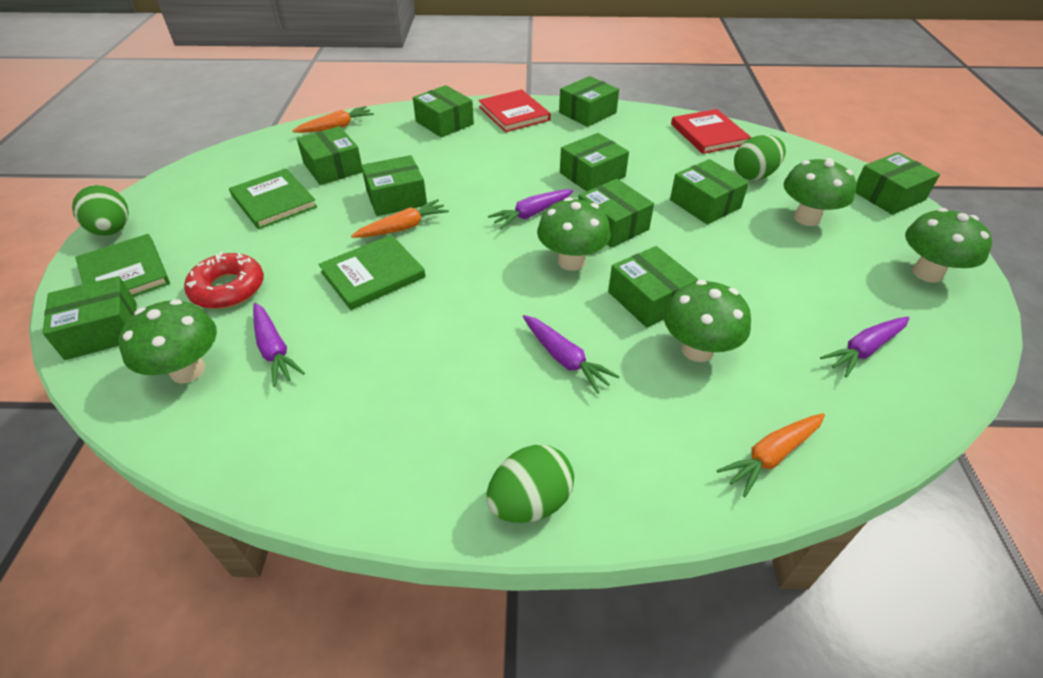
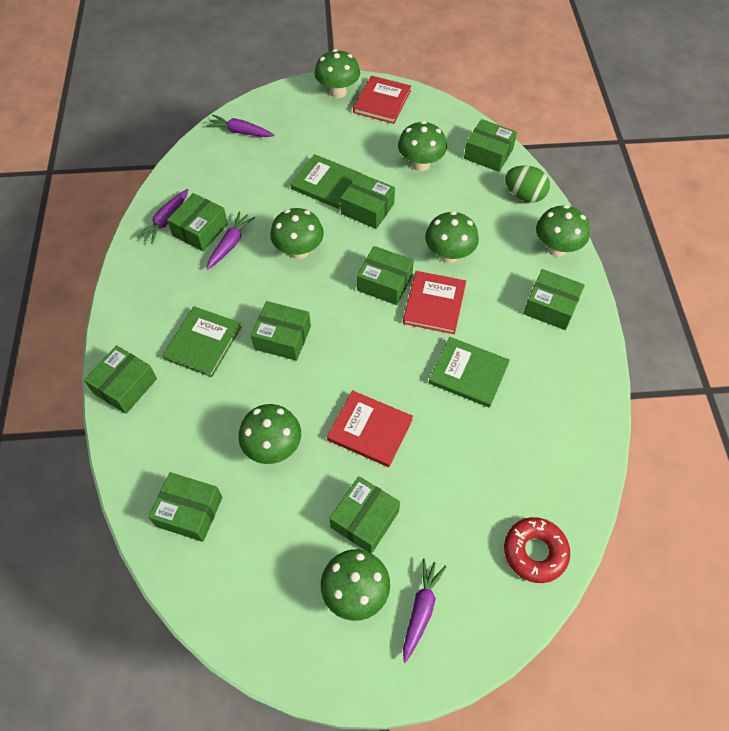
green box: [43,276,137,360] [297,126,362,185] [361,155,427,216] [413,85,474,138] [559,76,619,127] [560,133,629,191] [578,179,654,248] [608,246,698,328] [670,159,749,224] [855,152,940,215] = 10 -> [84,345,157,414] [148,472,223,542] [167,193,228,251] [251,301,311,361] [329,476,400,553] [340,173,395,229] [357,246,414,305] [464,119,517,172] [523,269,585,330] = 9
green egg: [72,185,129,236] [487,444,574,523] [734,135,786,180] = 3 -> [505,165,550,203] = 1
green mushroom: [119,299,217,384] [537,197,611,271] [664,280,751,362] [784,158,856,226] [905,208,992,283] = 5 -> [238,404,301,464] [270,208,324,259] [314,49,360,98] [321,549,390,621] [398,121,447,171] [425,211,479,263] [536,205,590,257] = 7
orange carrot: [292,106,374,133] [351,199,449,238] [717,413,825,497] = 3 -> none = 0
red book: [478,89,551,132] [671,109,751,154] = 2 -> [327,390,413,467] [353,76,411,124] [403,271,466,334] = 3

